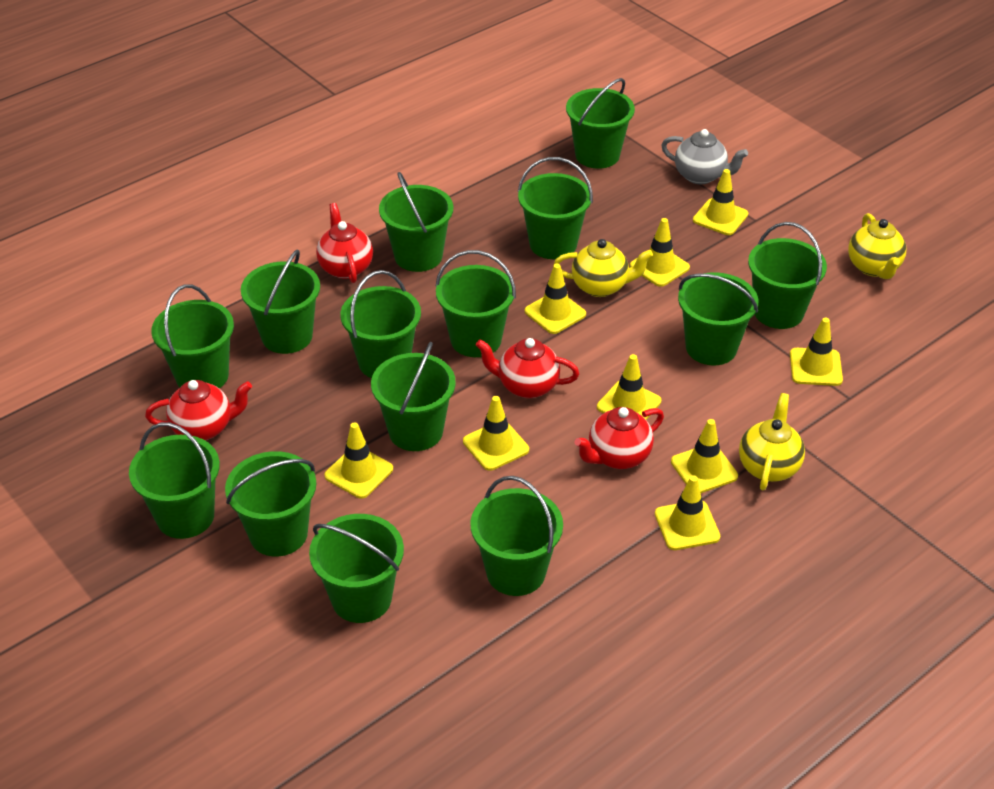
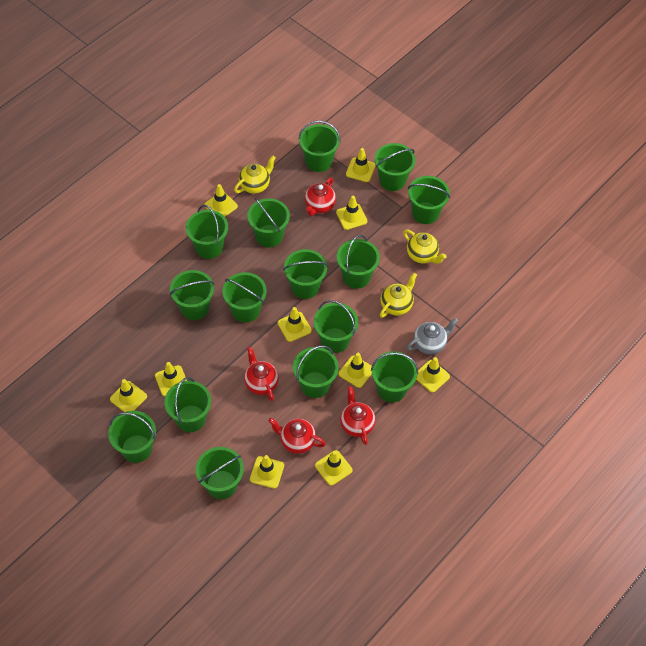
green bucket: [129,422,220,539] [151,284,234,388] [225,451,316,557] [241,250,320,354] [309,514,404,623] [340,270,421,378] [371,342,456,451] [379,172,453,272] [435,250,516,357] [470,476,563,596] [518,157,593,259] [566,78,635,169] [678,272,758,365] [748,222,827,329] = 14 -> [108,411,156,463] [164,377,211,432] [170,270,214,320] [185,205,228,259] [195,447,244,499] [222,272,267,323] [247,198,290,247] [283,249,328,299] [293,345,339,398] [298,121,341,172] [314,300,358,353] [337,235,380,289] [371,351,418,402] [375,143,416,191] [408,176,450,224] = 15
yellow traffic cone: [324,422,393,499] [463,396,529,471] [525,264,586,334] [597,354,661,420] [630,218,690,287] [655,475,720,550] [671,419,738,493] [693,169,748,235] [790,318,843,386] = 9 -> [110,379,147,412] [155,362,187,396] [204,184,238,217] [250,455,284,489] [278,307,312,342] [315,450,353,486] [336,196,367,230] [339,353,372,388] [346,148,376,182] [416,357,450,393] = 10

